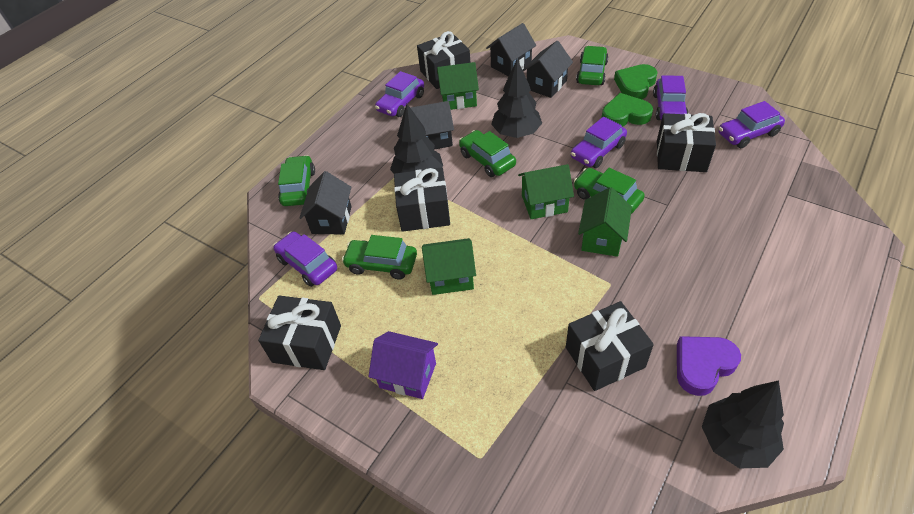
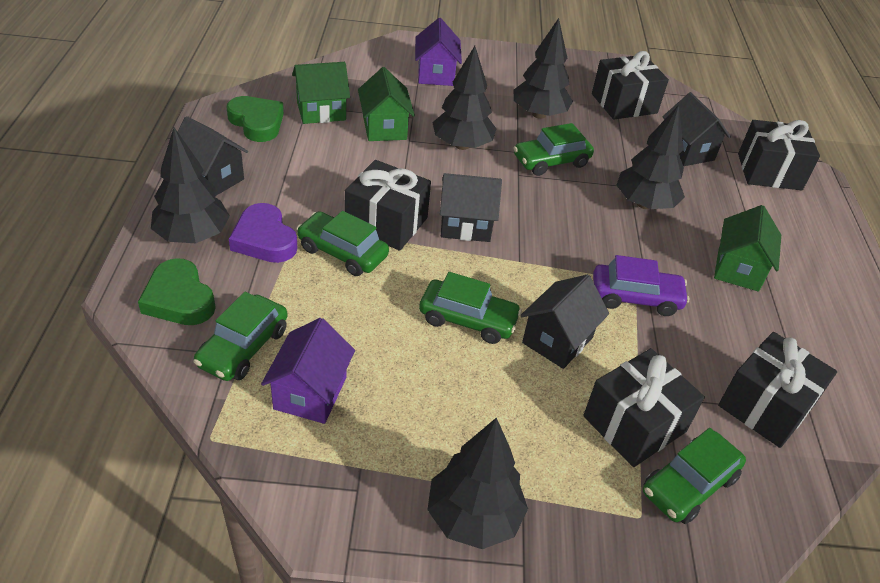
black tree: [390,104,443,174] [491,59,542,138] [702,380,784,469] = 3 -> [151,128,230,243] [427,417,528,549] [432,46,496,150] [514,18,573,119] [616,105,685,209] = 5
green house: [422,238,476,295] [437,62,479,110] [518,164,574,219] [578,187,632,257] = 4 -> [292,62,350,124] [358,67,415,141] [714,205,781,292] = 3
purple car: [273,231,337,287] [375,71,424,117] [571,117,627,168] [653,75,688,120] [718,101,785,148] = 5 -> [593,255,689,316] = 1
purple house: [368,331,438,399] = 1 -> [261,318,355,424] [415,18,462,86] = 2

